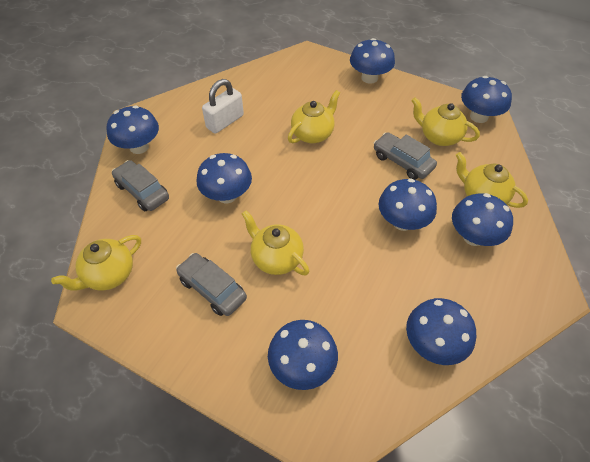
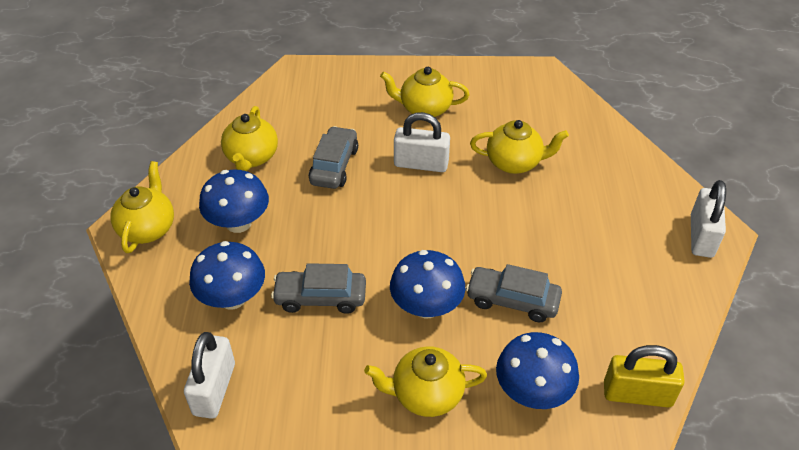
blue mushroom: [106,105,159,154] [196,153,252,203] [268,320,338,390] [350,38,395,84] [379,179,437,231] [406,298,476,365] [452,193,513,246] [461,76,512,123] = 8 -> [189,241,265,309] [199,169,269,233] [390,250,465,319] [496,332,579,409] = 4
white padlock: [202,79,244,134] = 1 -> [184,332,235,419] [394,112,450,172] [691,180,726,258] = 3
yellow padlock: none = 0 -> [604,345,685,408] = 1

